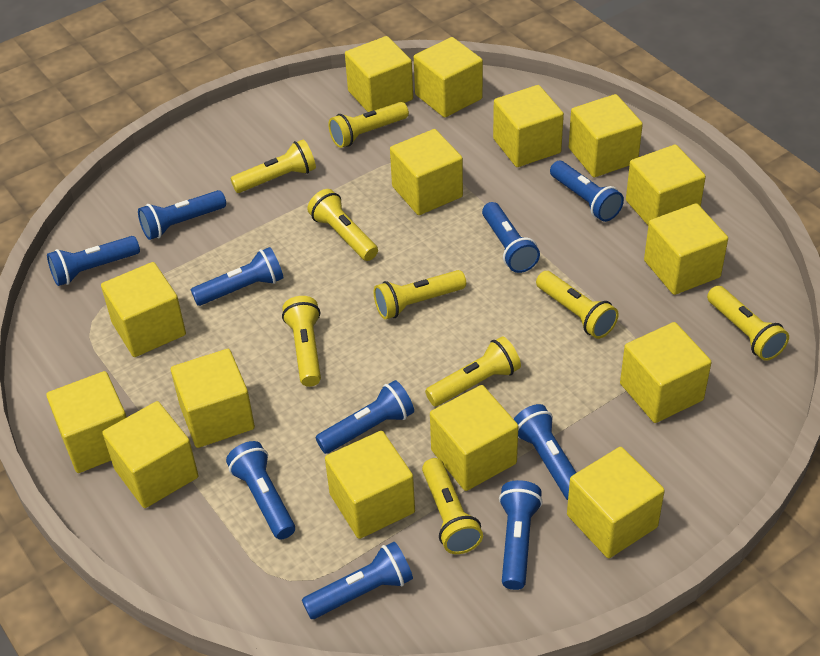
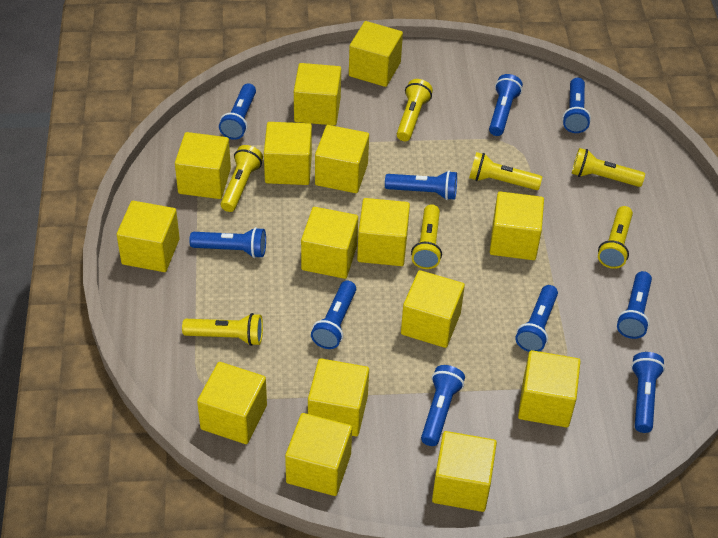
yellow flashlight: [230,139,316,193] [282,296,321,387] [307,189,378,261] [328,102,409,148] [374,270,466,319] [422,458,483,554] [425,337,521,406] [536,271,619,339] [707,286,789,361] = 9 -> [182,313,263,346] [221,145,263,212] [397,79,433,141] [411,204,442,269] [469,152,542,190] [572,148,645,187] [598,206,633,269] = 7

